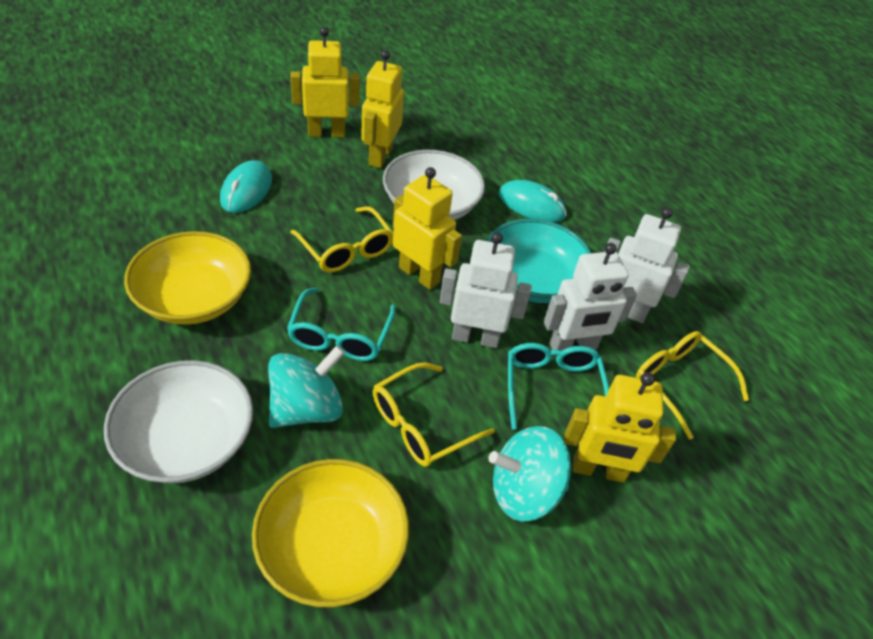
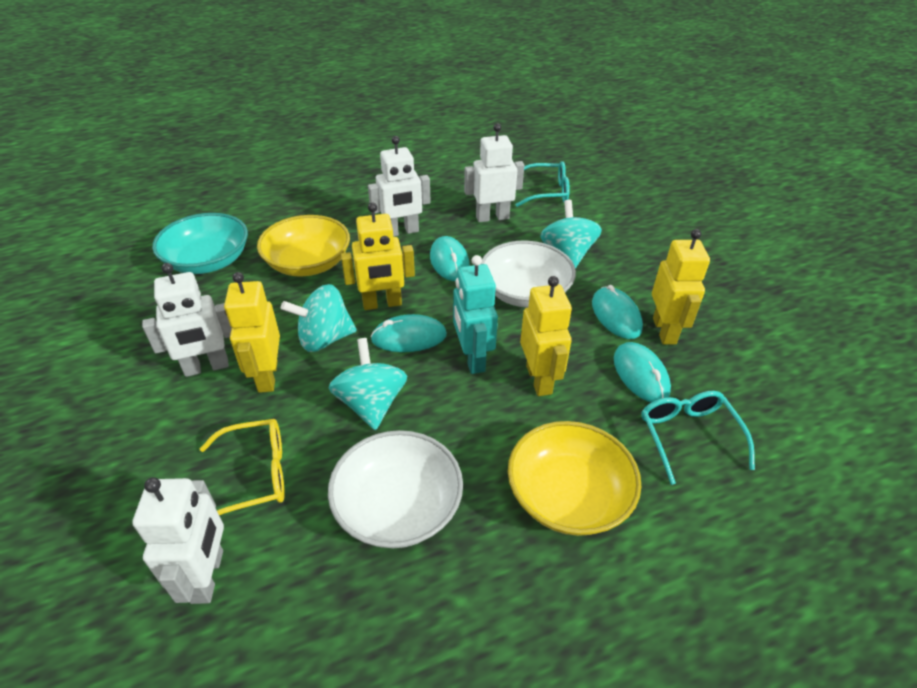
turquoise mouse: [220,160,272,213] [499,180,567,222] = 2 -> [370,314,447,352] [430,236,470,281] [592,285,643,339] [614,342,671,402] = 4
turquoise robot: none = 0 -> [453,255,498,374] = 1
turquoise spinning top: [268,345,345,428] [489,426,571,521] = 2 -> [281,284,357,352] [329,338,407,430] [540,200,602,269] = 3
white robot: [440,232,532,348] [544,243,637,355] [604,208,690,323] = 3 -> [132,477,224,604] [142,263,232,377] [368,136,431,237] [464,123,524,222] = 4
yellow glasses: [290,206,393,272] [373,362,495,467] [636,331,749,440] = 3 -> [200,419,285,515] = 1

